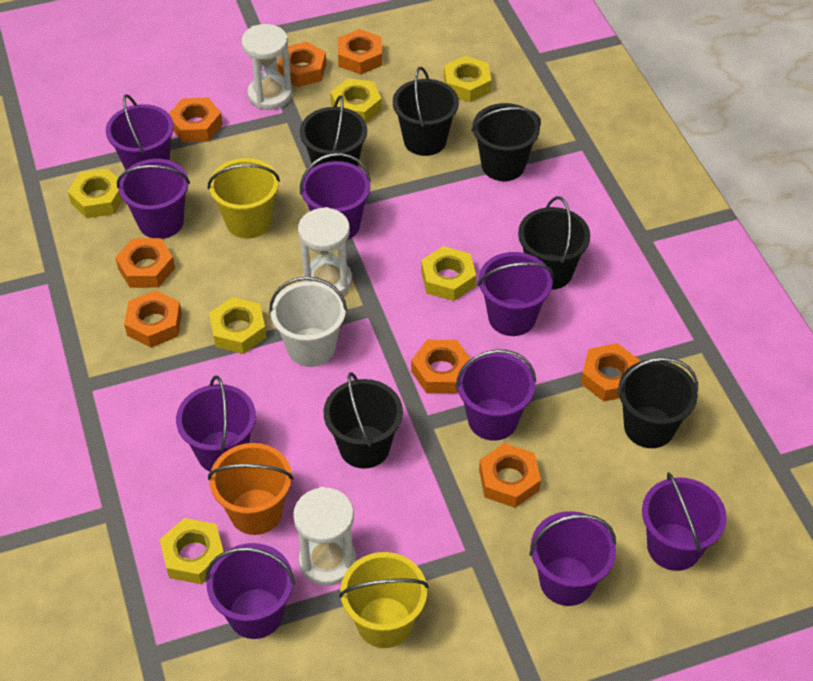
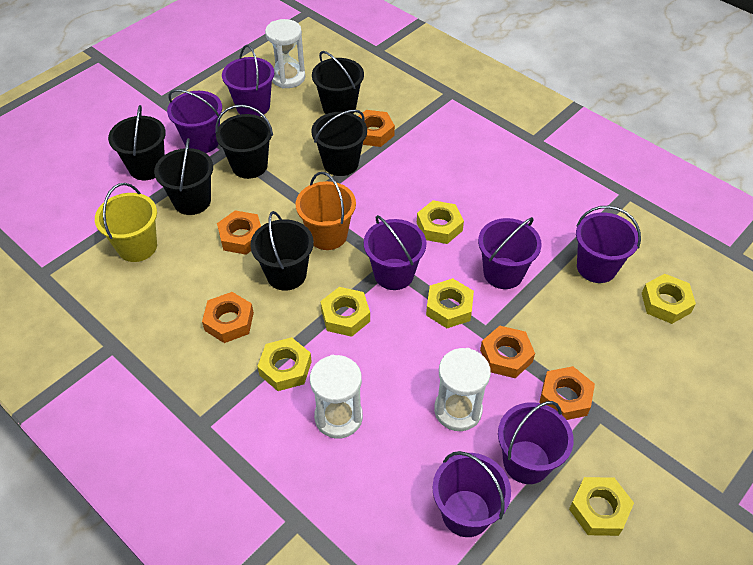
orange nut: [115,238,175,288] [124,290,182,348] [169,97,223,142] [277,41,326,87] [338,29,382,75] [411,340,471,393] [479,443,541,508] [581,343,641,401] = 8 -> [202,292,254,343] [217,210,261,255] [359,110,395,147] [480,326,535,378] [539,366,595,420] = 5
purple bucket: [106,94,174,170] [117,159,190,239] [176,375,256,472] [205,543,295,639] [300,153,371,240] [456,349,536,440] [478,252,553,336] [529,511,616,606] [642,472,727,571] = 9 -> [167,89,222,153] [222,45,274,116] [364,215,427,290] [432,451,511,537] [478,217,542,289] [498,401,574,484] [576,206,641,283] = 7
white bucket: [269,276,347,367] = 1 -> none = 0
yellow bucket: [208,158,280,239] [339,552,429,648] = 2 -> [95,183,157,262] = 1

